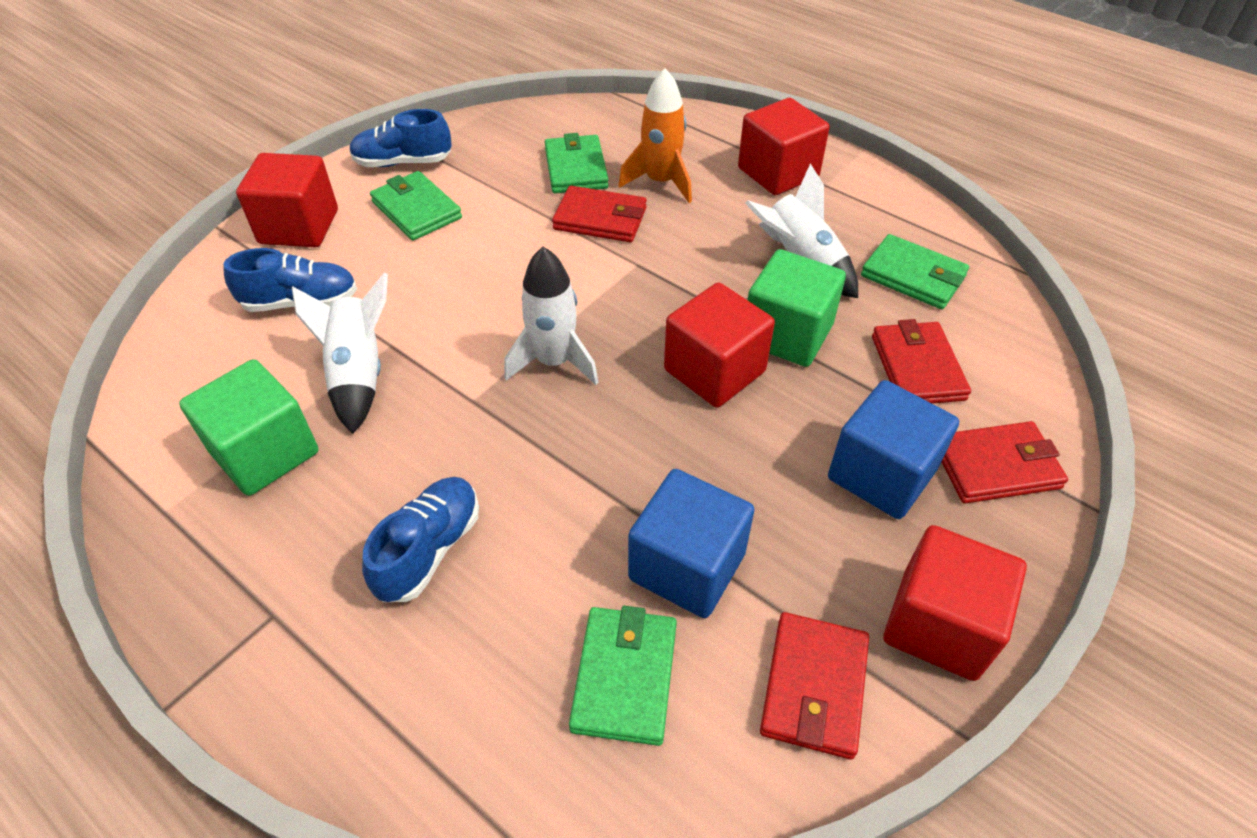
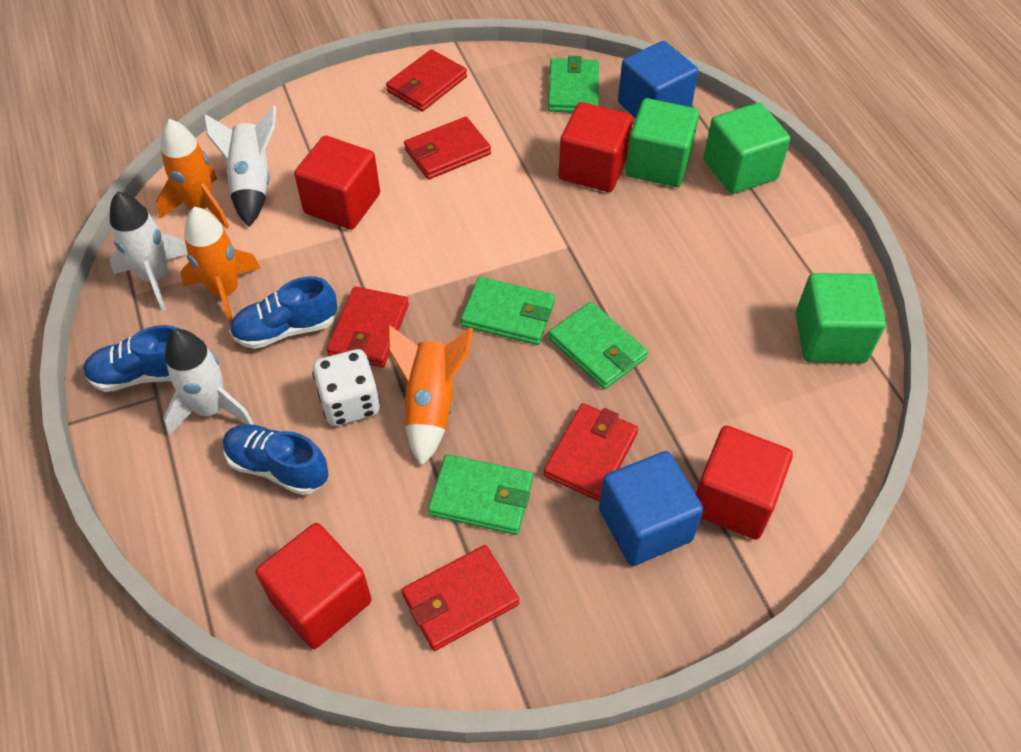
green cube: [179,359,319,496] [748,249,846,367] = 2 -> [625,98,699,187] [704,102,790,194] [796,273,886,363] = 3
orange rocket: [618,69,692,203] = 1 -> [156,119,229,229] [180,207,261,326] [388,325,473,466] = 3
red wallet: [552,186,647,242] [760,612,869,759] [872,319,971,404] [942,421,1068,504] = 4 -> [327,287,409,367] [386,49,467,112] [401,545,519,651] [404,117,491,180] [543,403,638,502] = 5
white dice: none = 0 -> [312,349,380,426] = 1

